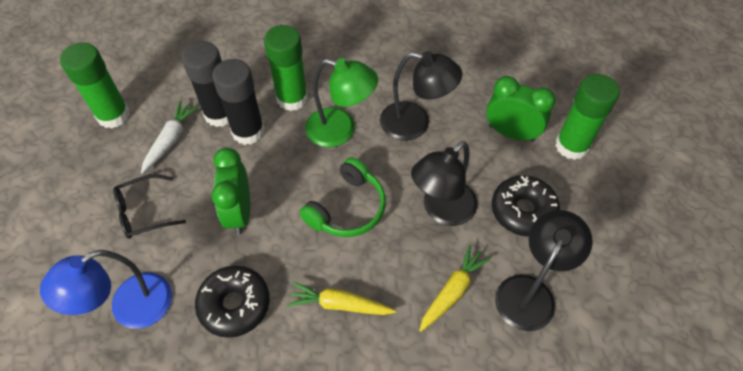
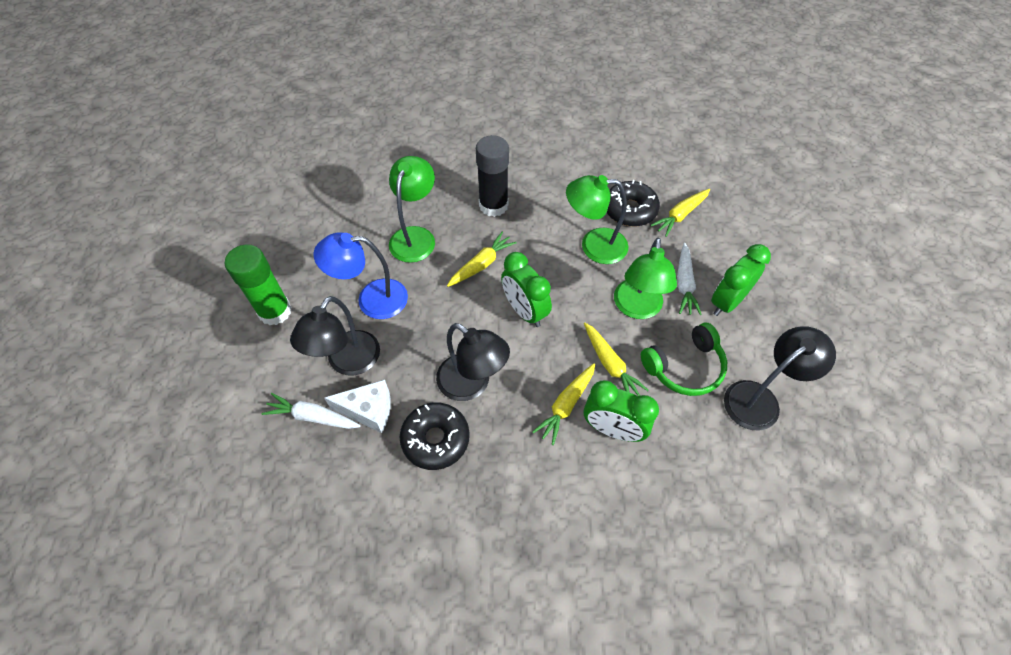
black glasses: [113,174,186,239] = 1 -> none = 0
black glue stick: [181,41,229,127] [212,59,265,145] = 2 -> [476,135,509,217] = 1
green clock: [211,148,250,235] [486,76,556,142] = 2 -> [501,252,552,327] [584,381,659,442] [711,244,771,316] = 3
green glue stick: [60,42,130,129] [264,25,308,111] [555,74,620,160] = 3 -> [225,244,292,325] = 1
green lamp: [305,58,378,147] = 1 -> [389,156,435,263] [566,175,628,264] [614,237,677,319] = 3
white carrot: [141,100,199,174] = 1 -> [261,393,361,429] [677,243,702,315] = 2
white cheese: none = 0 -> [324,380,391,433] = 1
yellow carrot: [286,282,396,315] [419,244,491,332] = 2 -> [447,232,517,287] [532,363,595,445] [584,323,649,396] [651,189,710,237] = 4

